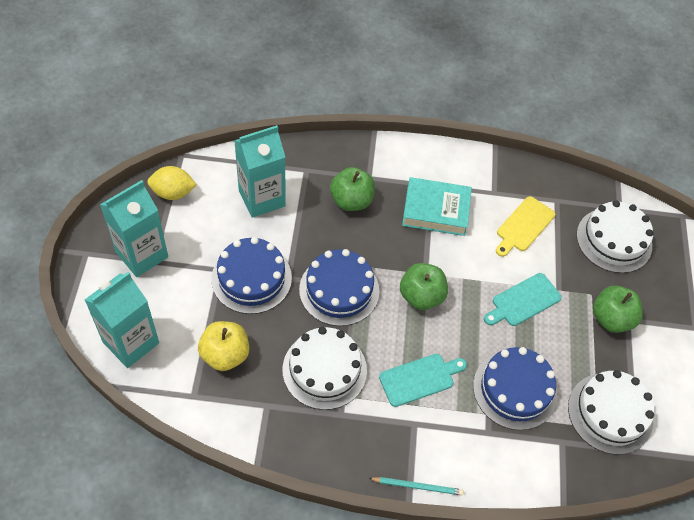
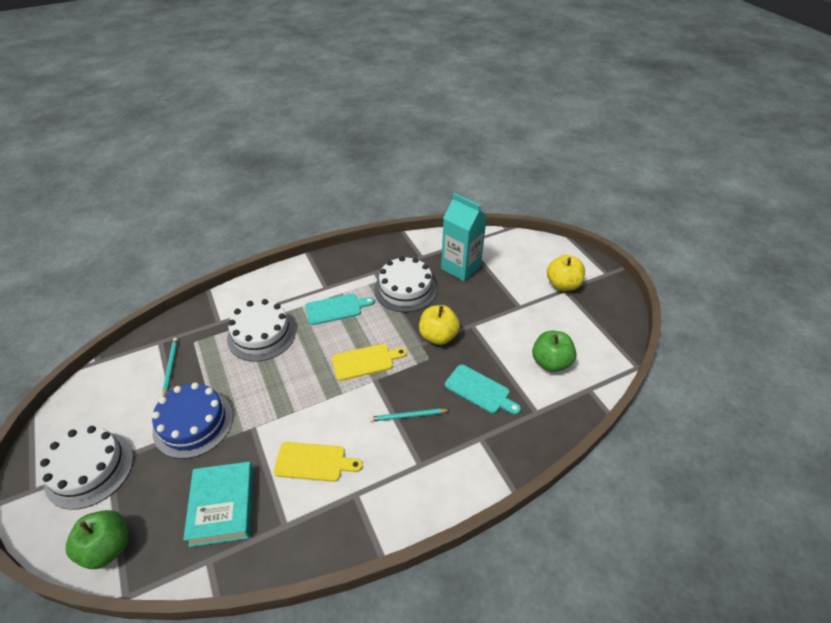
blue cake: [211,237,292,314] [299,249,379,326] [473,347,558,430] = 3 -> [152,382,233,459] = 1
green apple: [330,167,375,211] [400,263,448,310] [593,286,643,333] = 3 -> [66,510,129,569] [532,330,576,372] = 2
turquoise carton: [85,272,159,368] [100,180,168,277] [234,125,286,218] = 3 -> [441,193,487,281] = 1
turquoise pencil: [368,477,464,495] = 1 -> [162,338,178,396] [369,409,449,422] = 2
yellow apple: [198,321,249,371] = 1 -> [419,305,460,345] [547,255,585,291] = 2
yellow cutting board: [496,196,555,257] = 1 -> [274,442,363,482] [332,344,407,381] = 2
yellow lemon: [147,166,197,200] = 1 -> none = 0

